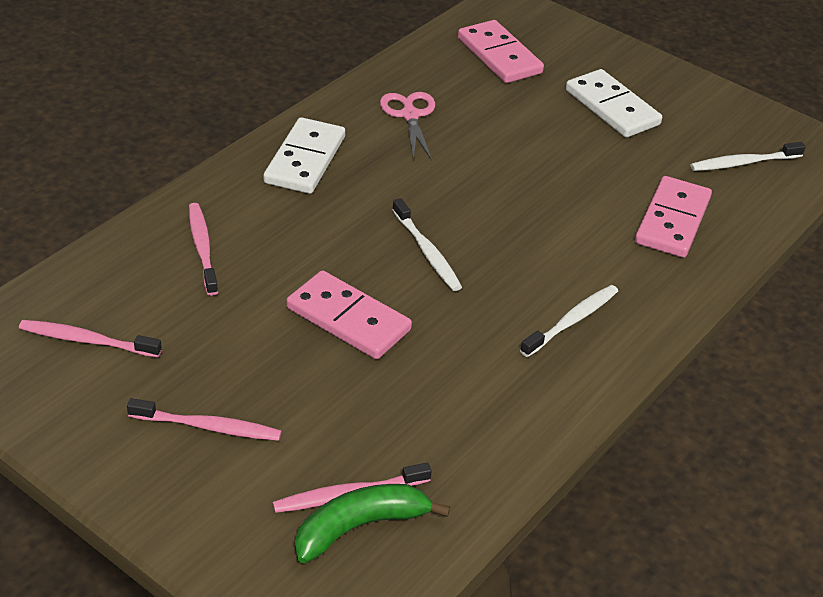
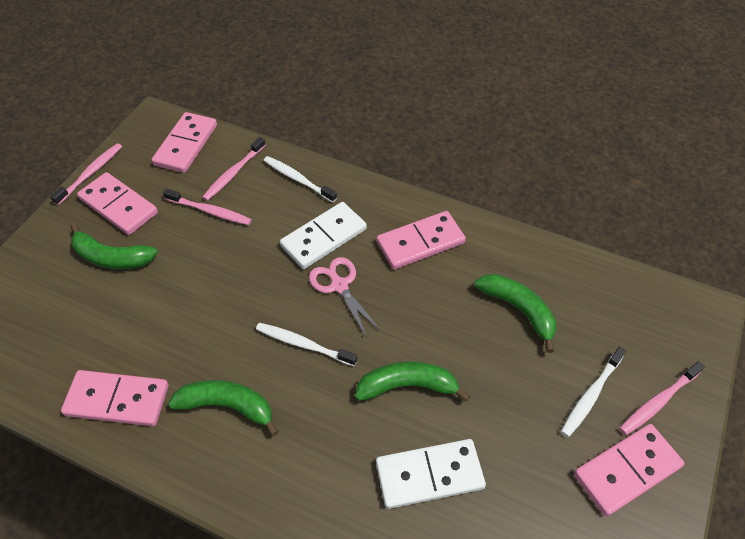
green banana: [295,484,450,563] = 1 -> [70,223,158,269] [168,380,279,436] [355,362,470,401] [475,274,556,353] = 4
pink domino: [286,270,412,359] [458,20,544,83] [635,176,712,258] = 3 -> [61,370,169,426] [77,172,158,235] [152,112,217,173] [377,211,466,269] [574,424,685,516] = 5

